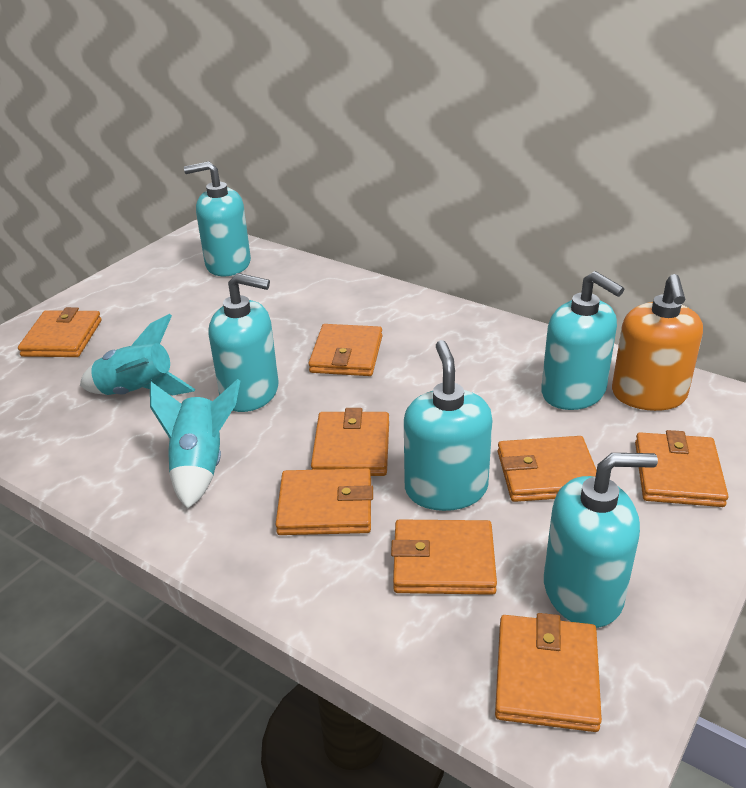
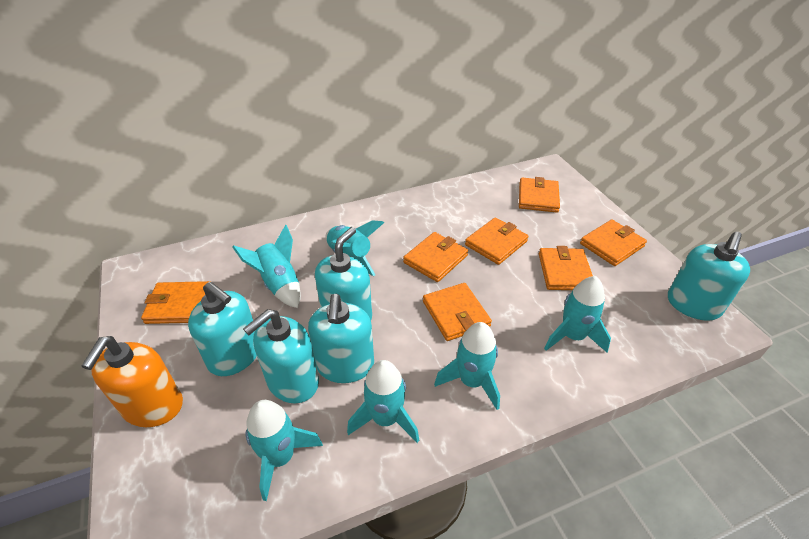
orange wallet: [18,307,102,357] [275,468,373,535] [308,324,382,376] [311,408,389,476] [391,520,497,595] [495,613,602,732] [498,436,597,502] [635,430,729,507] = 8 -> [141,281,210,324] [403,232,468,282] [423,283,492,341] [465,217,529,265] [519,177,560,213] [539,246,593,290] [580,220,647,266] = 7
turquoise rocket: [80,314,195,395] [150,379,240,509] = 2 -> [232,225,301,308] [245,400,323,501] [326,220,384,276] [347,360,419,443] [434,322,500,410] [544,276,611,352] = 6

